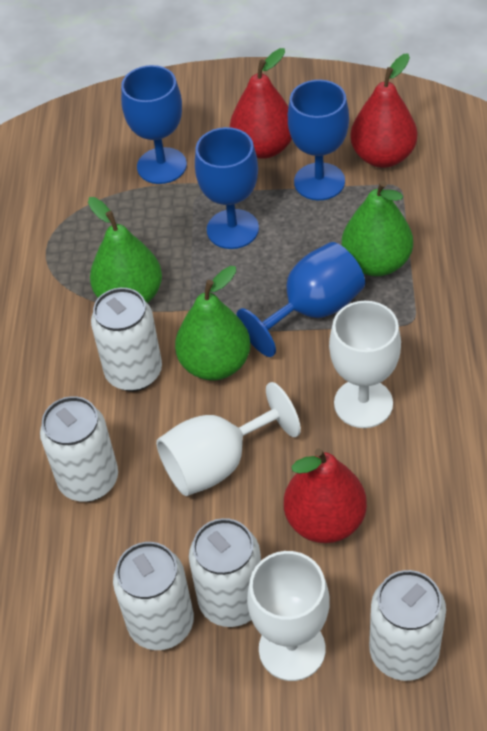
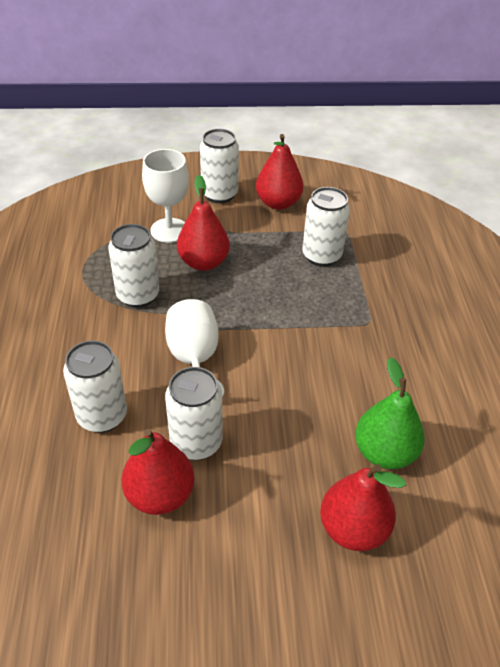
blue goblet: [121,65,187,184] [195,127,259,249] [236,242,365,357] [288,80,349,200] = 4 -> none = 0
green pear: [88,197,162,303] [175,266,251,380] [342,180,413,276] = 3 -> [355,357,425,469] = 1
red pear: [230,48,292,159] [284,448,367,543] [350,53,417,168] = 3 -> [121,429,195,515] [177,175,230,271] [256,134,303,210] [320,464,406,551] = 4
white goblet: [156,382,301,496] [247,551,330,681] [329,301,401,428] = 3 -> [142,149,189,243] [165,299,224,397] = 2

